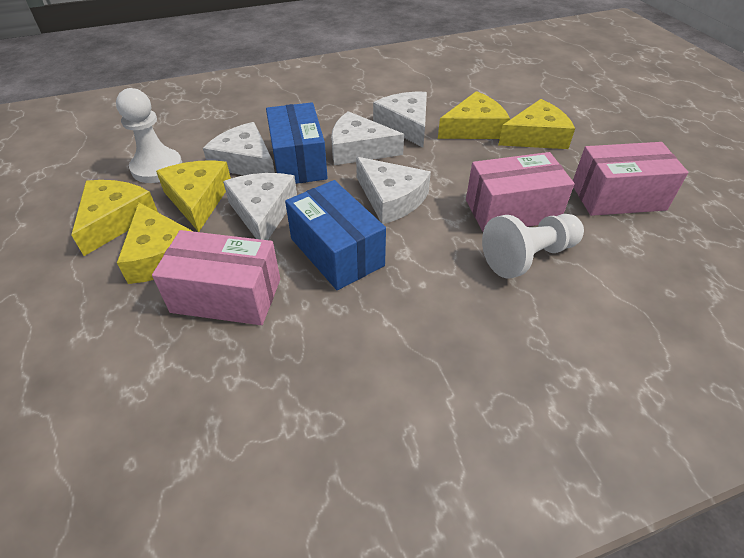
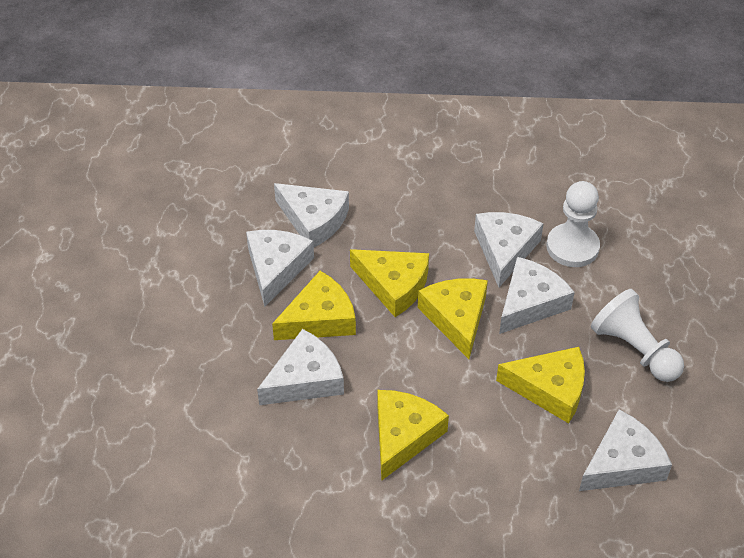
blue box: [266,102,328,184] [285,180,386,290] = 2 -> none = 0
pink box: [152,230,280,325] [466,152,575,232] [573,142,688,216] = 3 -> none = 0
white cheese: [203,122,275,175] [223,173,297,240] [331,111,404,165] [356,157,431,224] [373,92,427,147] = 5 -> [246,230,314,307] [257,329,344,405] [274,183,349,247] [474,212,544,287] [499,257,575,334] [579,410,672,491] = 6

